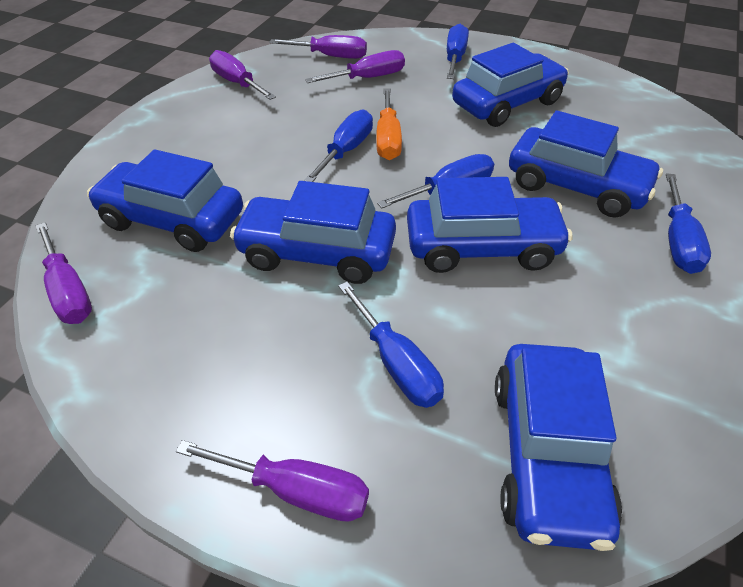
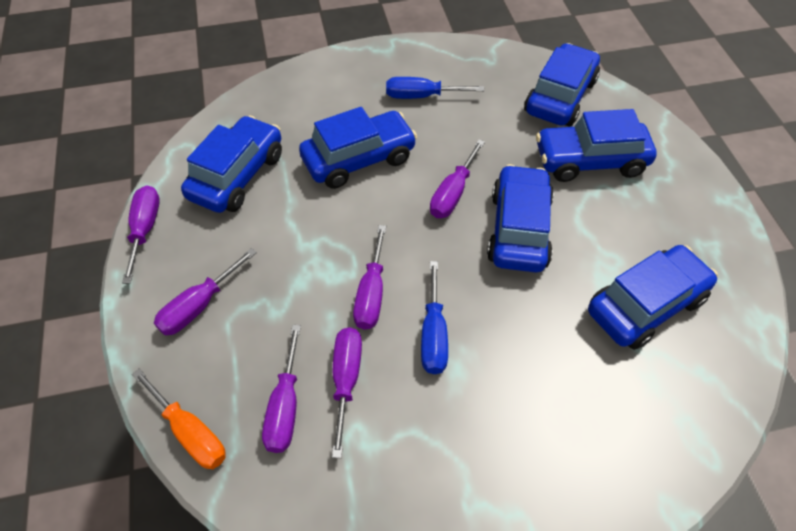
blue screwdriver: [304,109,373,182] [338,282,444,408] [377,154,494,208] [447,24,469,79] [666,173,711,274] = 5 -> [386,77,484,99] [421,261,448,374] = 2
purple screwdriver: [36,222,92,324] [176,440,369,522] [209,50,276,100] [269,35,367,59] [305,50,405,83] = 5 -> [122,185,160,284] [154,248,257,336] [262,325,301,453] [332,327,362,458] [353,225,386,330] [430,140,485,218] = 6

